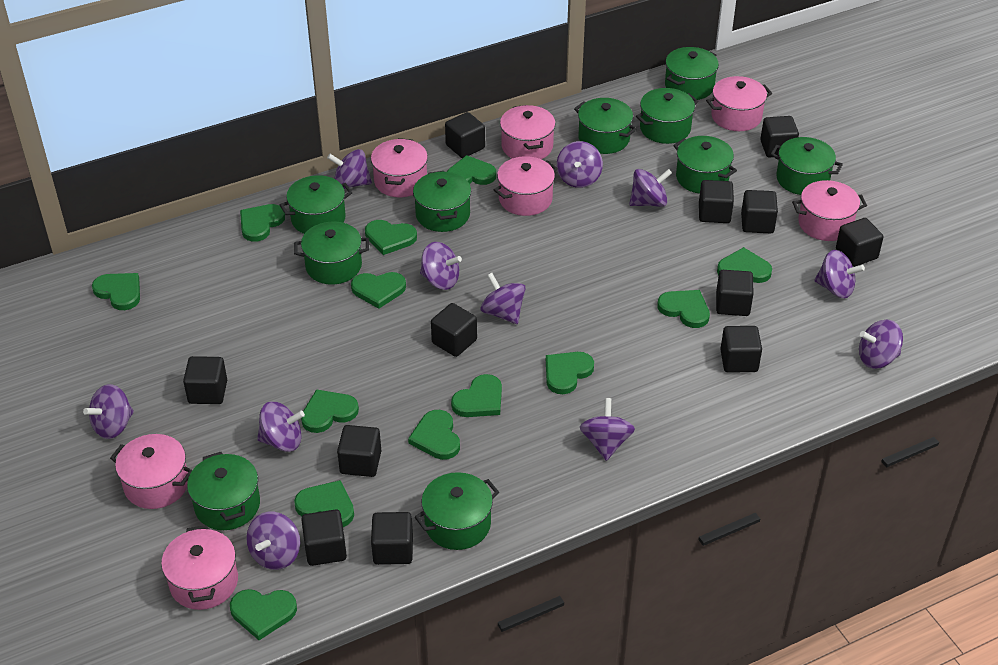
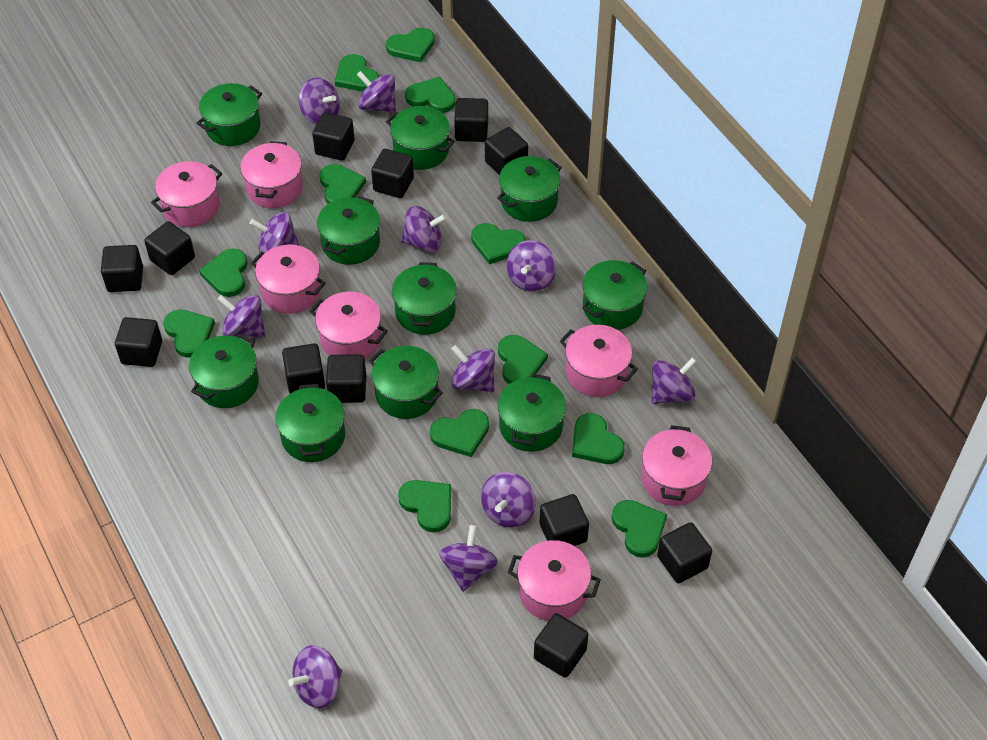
green heart: [92,273,140,310] [230,589,297,640] [240,204,285,242] [294,480,354,527] [301,389,359,433] [351,272,406,309] [365,220,417,255] [408,410,460,460] [447,155,496,185] [451,374,502,417] [546,352,594,394] [657,290,710,328] [717,247,772,283] = 13 -> [163,309,215,358] [199,248,248,297] [320,164,366,204] [335,54,379,92] [386,27,435,62] [398,480,451,532] [405,77,456,113] [430,409,489,457] [471,223,526,264] [498,335,548,384] [572,413,625,464] [612,500,667,558] = 12

